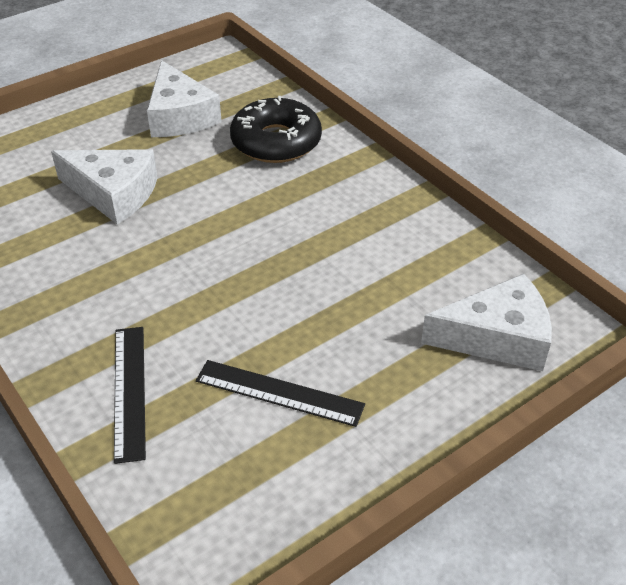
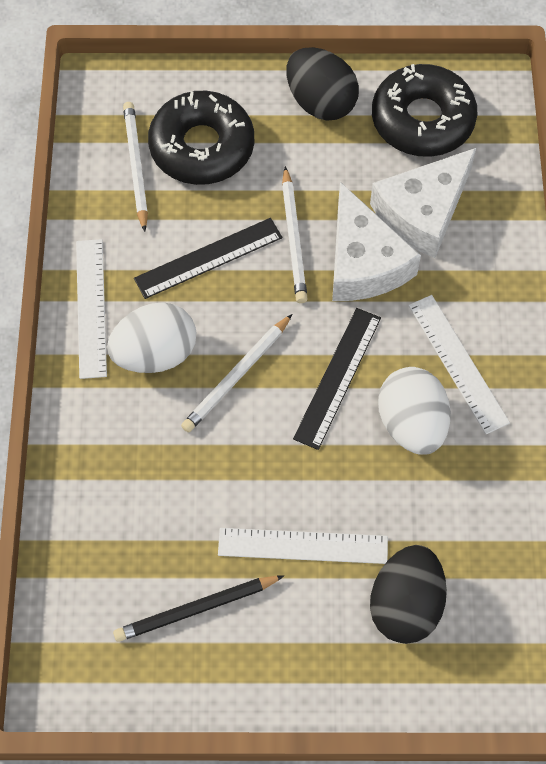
black donut: [230,96,322,163] = 1 -> [148,91,254,185] [372,64,477,157] = 2
black egg: none = 0 -> [286,47,359,121] [370,545,447,644] = 2
black pencil: none = 0 -> [113,575,284,642] = 1
white cheese: [51,149,158,224] [147,60,222,137] [421,274,552,371] = 3 -> [332,182,421,301] [370,148,476,258] = 2
white egg: none = 0 -> [107,303,196,373] [378,367,451,455] = 2
white pencil: none = 0 -> [123,102,148,232] [181,314,292,433] [282,166,308,303] = 3
white ruler: none = 0 -> [76,239,107,379] [218,528,388,564] [409,295,510,434] = 3

